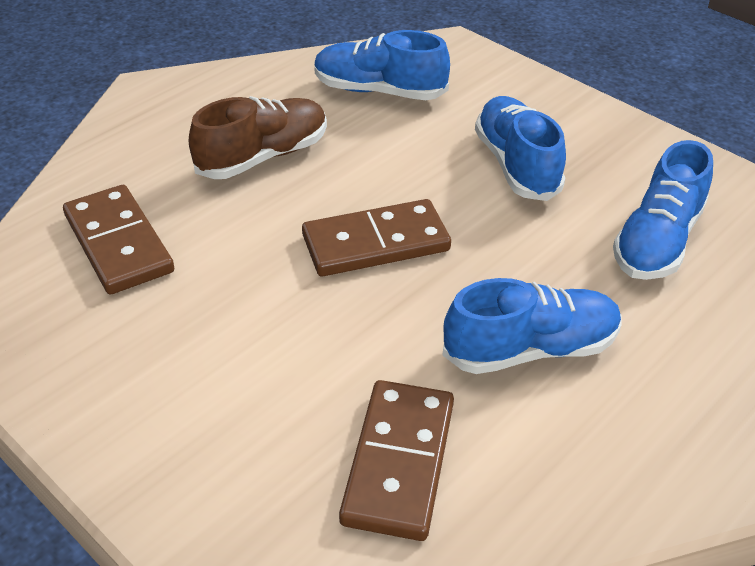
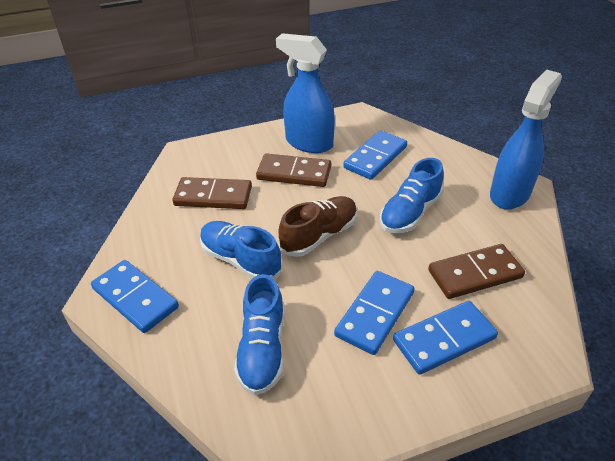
blue domino: none = 0 -> [91,260,179,333] [334,271,415,355] [343,130,407,180] [393,301,498,375] = 4
blue shoe: [314,30,450,100] [443,278,621,374] [475,96,566,201] [613,140,713,280] = 4 -> [200,221,282,279] [234,274,284,395] [380,158,444,233] = 3
blue spray bottle: none = 0 -> [276,33,335,153] [490,69,562,210] = 2

